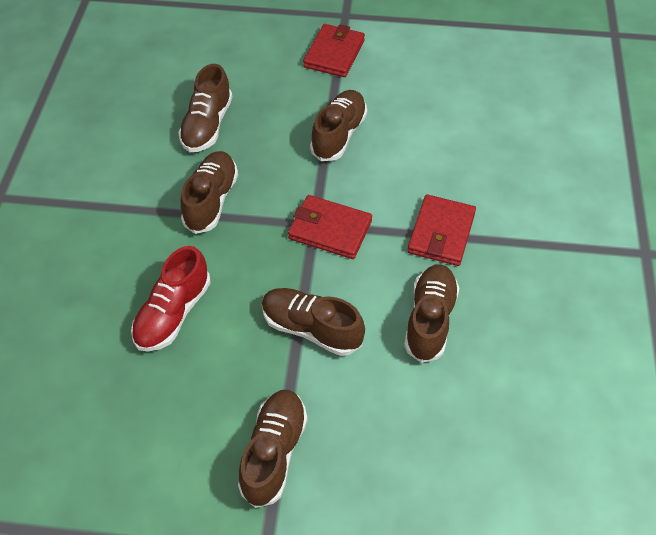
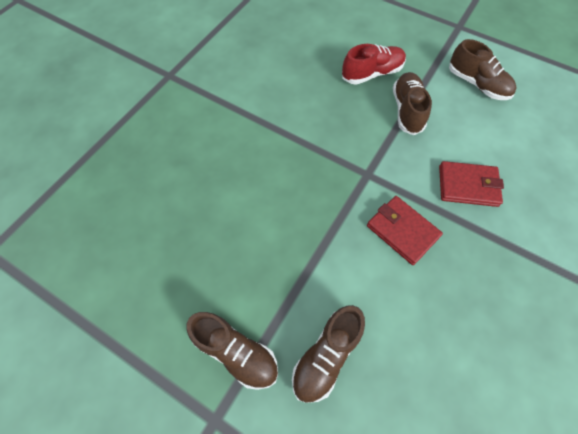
brown shoe: [178,64,232,152] [181,151,238,234] [238,390,307,508] [262,288,365,356] [310,90,367,161] [404,264,459,363] = 6 -> [186,312,278,390] [292,305,365,403] [393,72,432,135] [449,39,517,100] = 4
red wallet: [288,195,372,259] [303,24,365,77] [407,194,476,266] = 3 -> [367,196,443,265] [439,161,504,207] = 2

